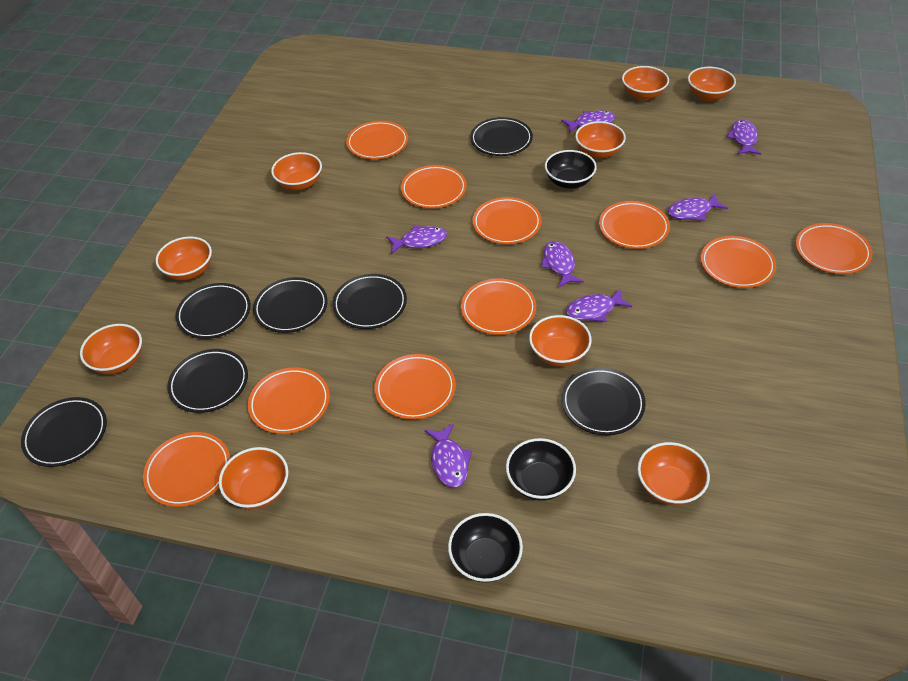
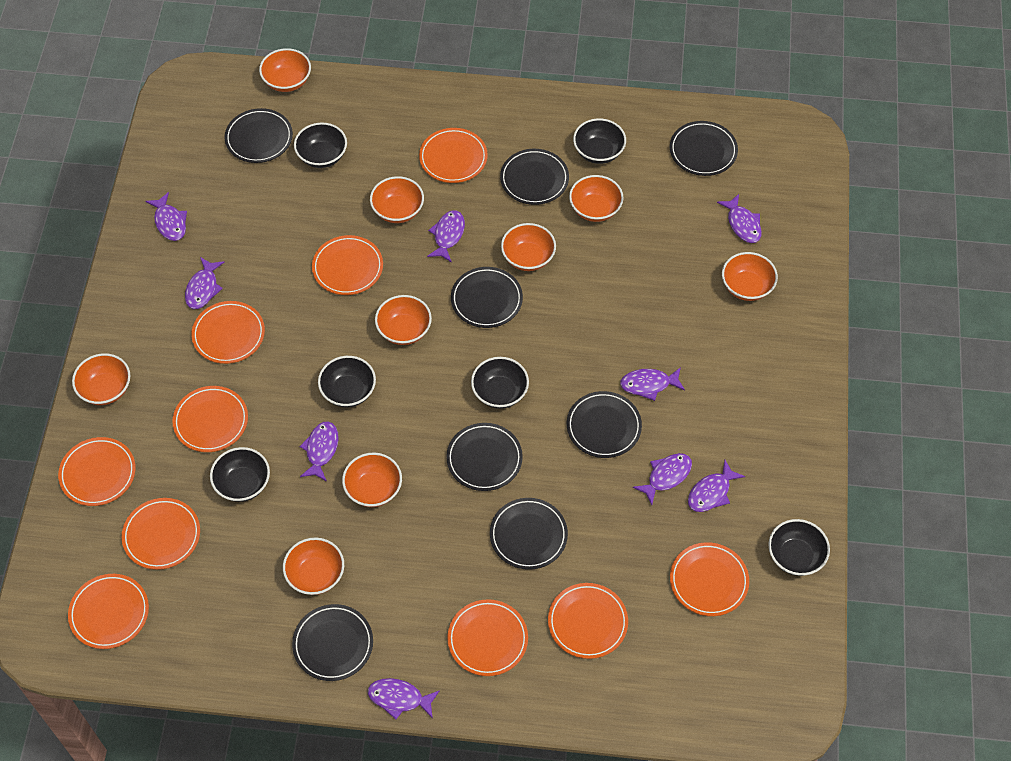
black bowl: [448,513,523,583] [506,438,576,501] [545,150,597,189] = 3 -> [210,447,270,502] [294,123,347,168] [318,356,376,407] [471,357,529,409] [573,118,626,164] [768,519,830,576] = 6
black plate: [21,397,107,467] [167,349,248,413] [175,283,251,339] [253,277,328,333] [332,274,407,329] [470,117,533,156] [561,367,646,435] = 7 -> [225,108,293,163] [292,604,373,681] [446,423,523,491] [451,267,523,328] [490,498,568,570] [500,149,569,205] [567,391,642,458] [670,121,738,176] = 8
purple fish: [386,226,447,254] [424,424,472,488] [541,241,584,288] [561,110,615,133] [566,288,632,322] [668,194,728,221] [726,119,761,155] = 7 -> [145,192,187,241] [185,257,224,309] [300,421,339,481] [368,678,440,719] [427,211,465,263] [620,367,685,401] [633,453,692,505] [688,460,745,512] [717,194,762,243] = 9

